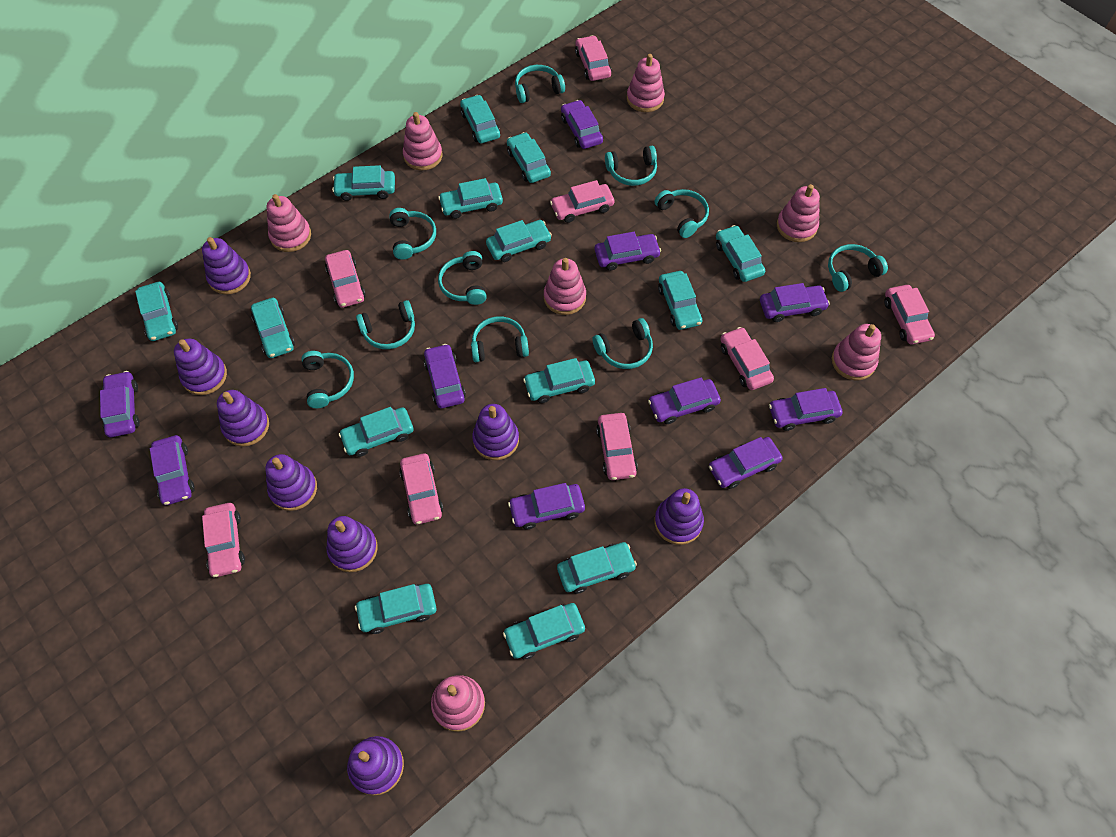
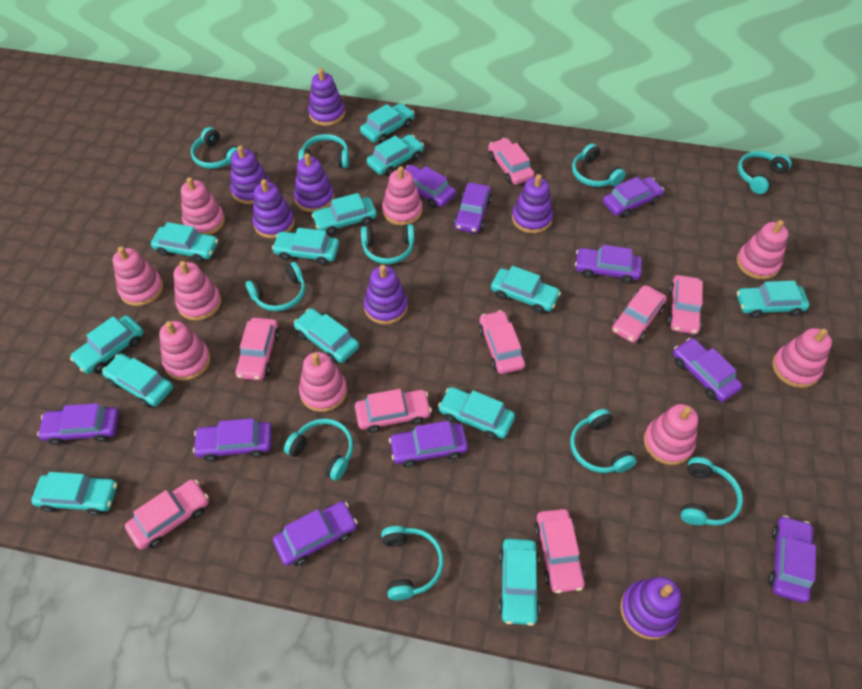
pink stacking toy: [267,194,311,252] [403,112,442,171] [431,675,485,732] [544,258,586,315] [627,54,665,112] [777,184,820,242] [832,324,881,380] = 7 -> [113,247,163,306] [159,321,211,381] [173,261,221,321] [181,177,225,235] [299,352,347,412] [382,166,423,225] [644,404,698,465] [737,220,789,280] [772,328,832,388] = 9
purple stacking toy: [174,339,227,395] [202,237,251,295] [217,390,269,447] [265,454,317,511] [327,516,378,572] [347,736,404,796] [472,404,519,460] [654,488,704,545] = 8 -> [230,145,270,205] [252,179,294,239] [294,153,334,212] [308,68,345,126] [364,265,408,325] [512,174,553,234] [620,577,681,640] = 7
turquoise car: [135,282,178,341] [251,298,295,358] [332,165,395,201] [339,407,414,457] [355,584,437,634] [438,178,503,219] [460,95,500,143] [486,220,552,262] [503,603,585,659] [507,132,551,183] [523,358,595,403] [557,542,637,594] [658,271,702,330] [716,225,765,282] = 14 -> [31,472,117,515] [70,315,144,374] [102,354,173,407] [151,222,218,263] [272,228,339,265] [294,308,359,363] [312,193,377,235] [360,103,415,143] [367,134,424,176] [438,387,515,440] [491,266,561,313] [498,539,540,626] [737,281,809,318] = 13

